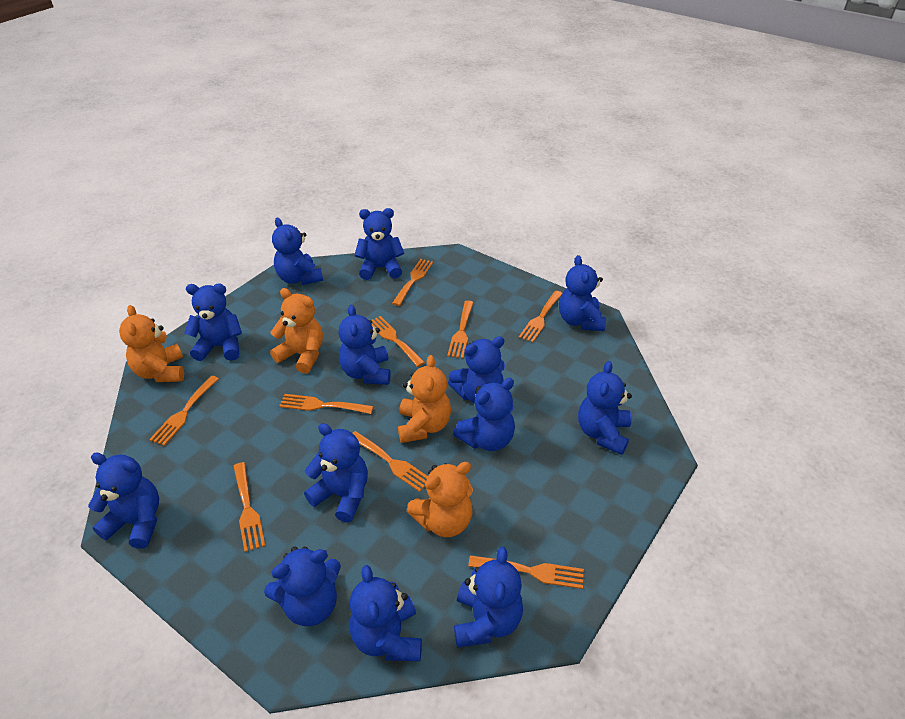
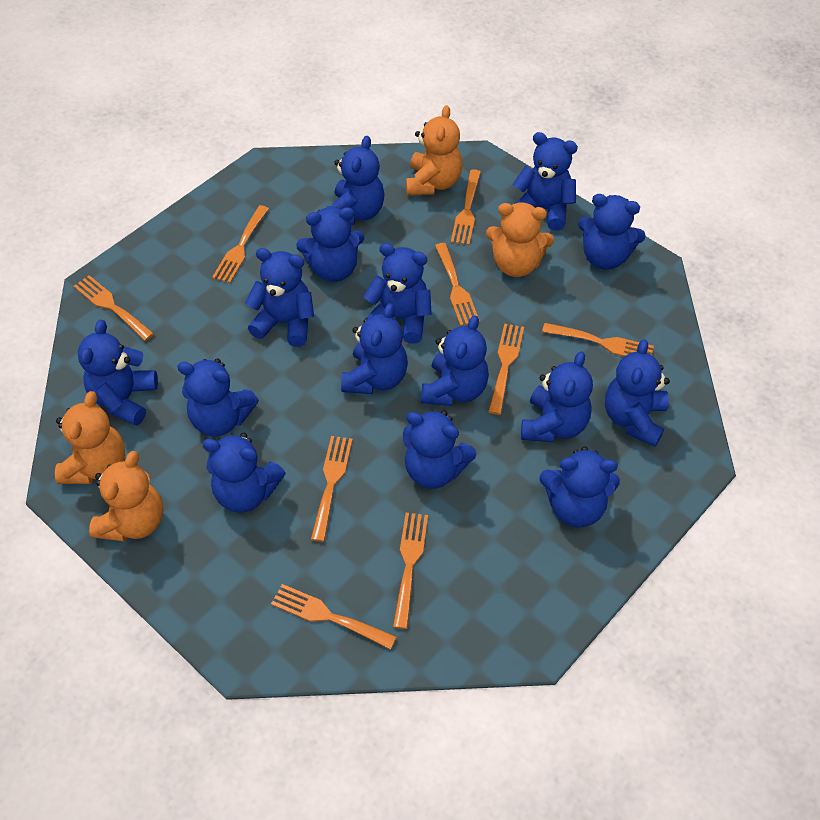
blue teddy bear: [88,453,159,549] [184,284,242,361] [264,546,341,626] [272,218,323,285] [304,423,368,523] [339,305,391,385] [350,565,422,661] [355,208,404,280] [448,336,505,403] [453,378,515,451] [454,547,523,648] [559,255,606,331] [578,361,632,455] = 13 -> [78,320,158,426] [177,358,259,436] [202,433,286,513] [245,248,314,347] [296,207,365,282] [326,136,385,225] [341,303,408,394] [363,243,432,344] [403,410,476,489] [421,315,489,406] [512,132,578,231] [521,351,593,442] [539,446,620,528] [578,194,646,270] [605,339,670,447] = 15

